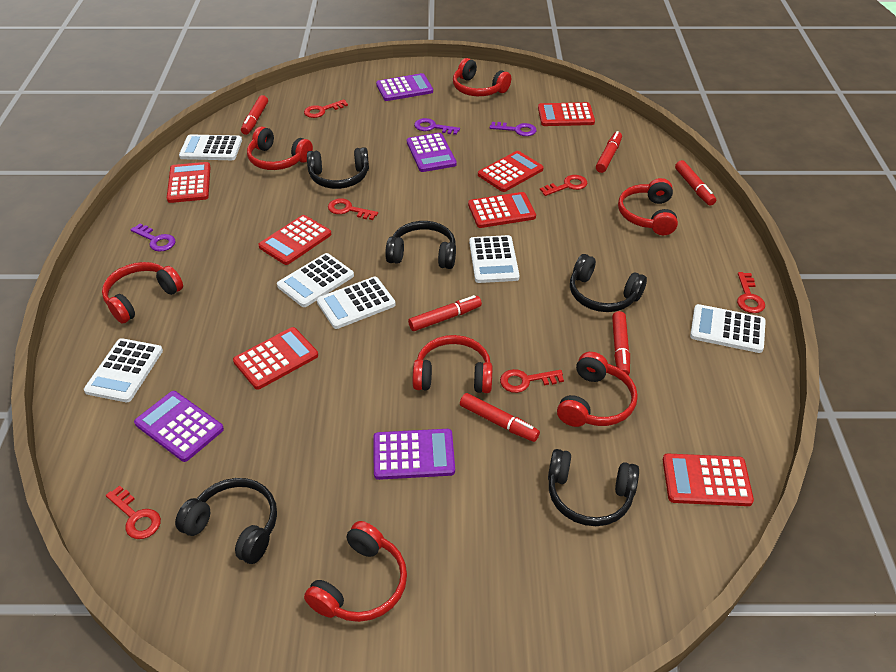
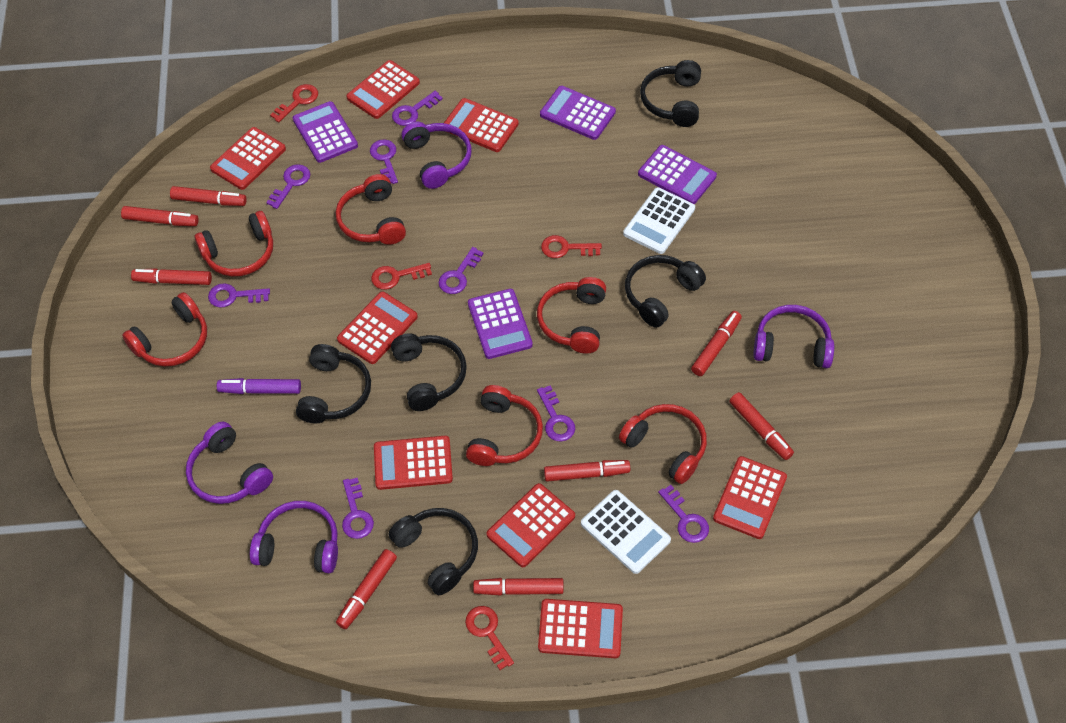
purple headphones: none = 0 -> [186,422,273,504] [250,501,338,573] [402,122,472,189] [754,305,834,368] = 4
purple key: [130,224,176,252] [414,118,460,135] [490,122,537,136] = 3 -> [208,283,270,307] [266,164,310,209] [342,478,374,539] [370,139,398,184] [392,91,443,126] [439,247,484,294] [537,386,575,442] [658,485,709,543] = 8
purple marker: none = 0 -> [217,378,301,394] = 1
red calculator: [167,162,210,203] [233,327,318,390] [258,215,331,265] [468,192,536,228] [478,151,544,192] [538,102,595,126] [663,453,754,506] = 7 -> [210,127,286,190] [337,292,418,364] [346,60,420,119] [374,436,453,490] [444,98,519,152] [486,483,575,567] [538,599,623,658] [713,456,787,539] = 8
red headphones: [102,262,183,323] [247,126,313,170] [304,521,407,622] [413,335,493,393] [453,58,511,96] [557,352,638,427] [618,178,678,235] = 7 -> [122,292,207,366] [194,211,273,277] [336,174,406,245] [466,385,543,466] [537,277,606,354] [619,404,707,484] = 6
red key: [106,486,161,539] [304,99,348,118] [328,198,378,220] [500,369,564,393] [540,175,587,196] [737,272,765,313] = 6 -> [270,84,318,122] [371,263,432,290] [465,606,514,670] [541,235,602,258] = 4
red marker: [241,95,268,135] [408,295,482,331] [460,393,540,442] [596,131,622,173] [612,311,630,375] [675,160,716,206] = 6 -> [121,206,199,226] [131,269,212,285] [170,186,247,206] [336,549,397,629] [473,578,564,596] [544,460,630,482] [691,311,742,376] [729,392,794,460] = 8
white calculator: [84,338,163,402] [179,134,242,160] [277,253,354,307] [317,277,396,329] [469,235,520,283] [690,304,766,353] = 6 -> [581,490,671,574] [623,187,695,254] = 2

